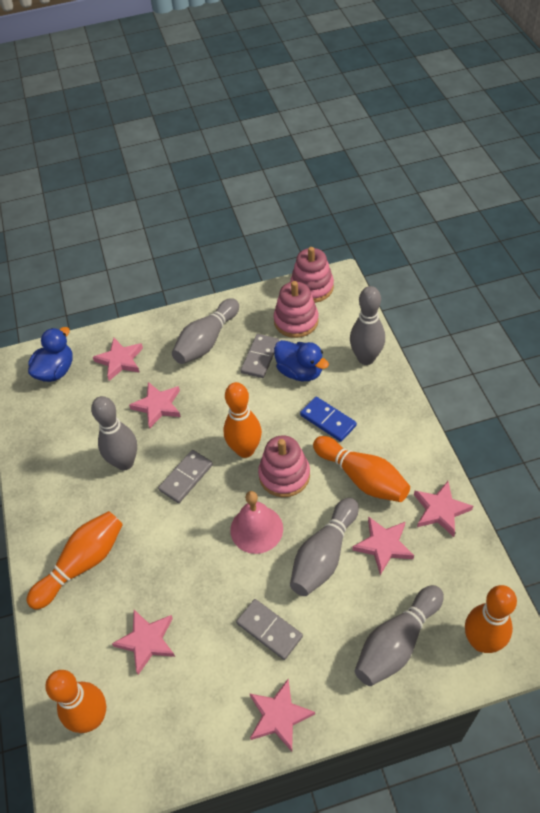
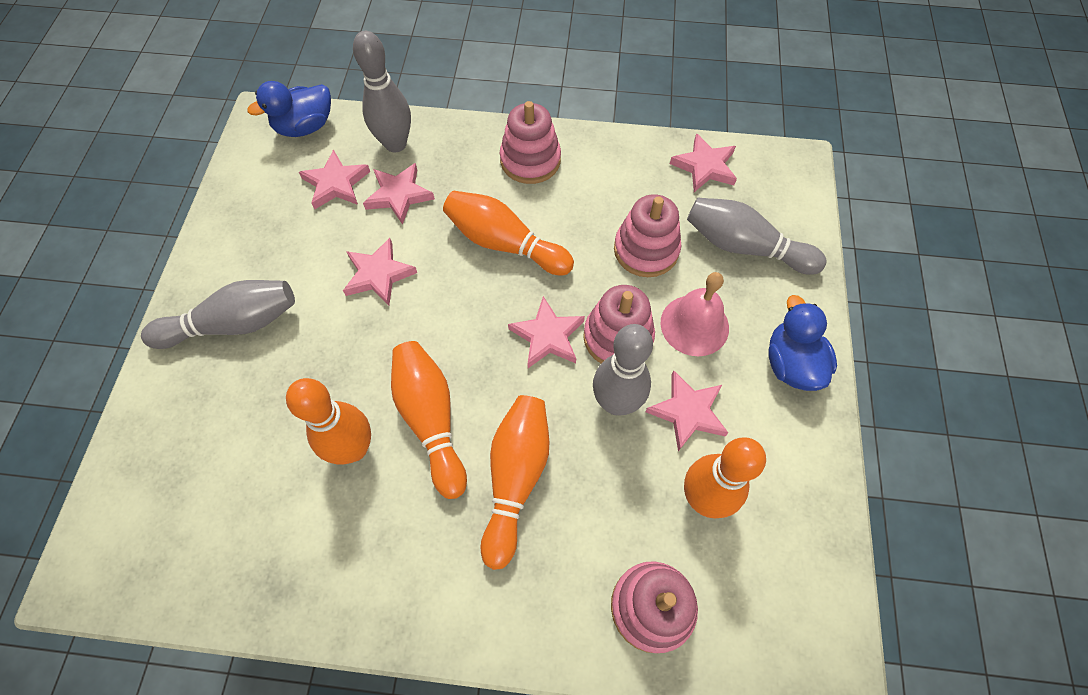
blue domino: [300,397,357,442] = 1 -> none = 0
grey bowling pin: [91,396,137,470] [172,298,239,364] [290,498,359,596] [350,286,385,365] [355,585,444,686] = 5 -> [141,280,295,349] [353,31,411,152] [593,324,653,415] [687,198,827,275] = 4
grey domino: [158,450,213,503] [236,599,303,660] [241,334,279,378] = 3 -> none = 0
pink stacking toy: [258,435,310,497] [274,281,319,338] [290,247,334,303] = 3 -> [500,101,561,184] [583,285,655,363] [611,561,698,653] [614,194,681,277] = 4

